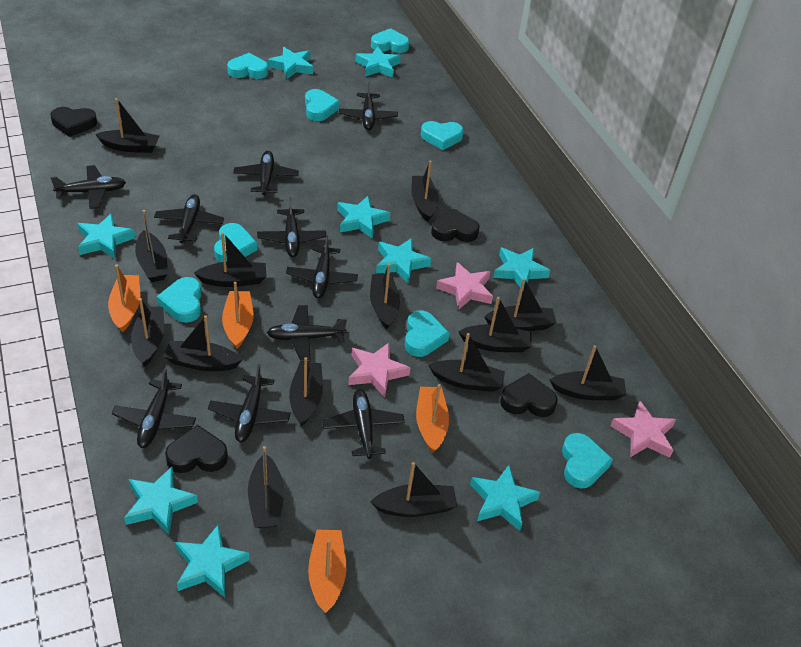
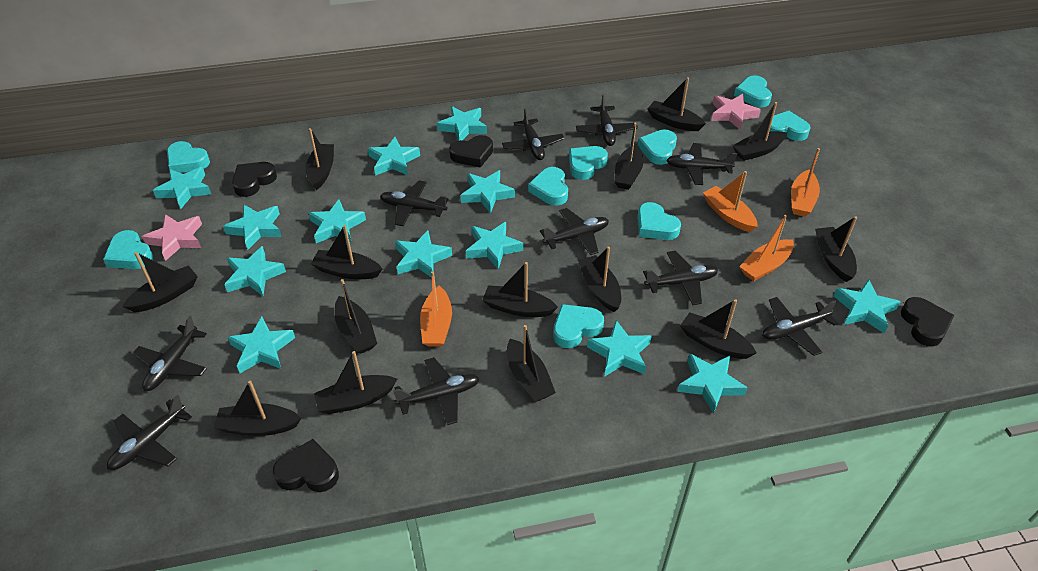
pink star: [348,343,411,397] [436,262,493,310] [611,401,676,458] = 3 -> [142,214,202,261] [711,94,761,129] = 2
turquoise heart: [156,277,202,323] [214,223,257,262] [227,53,268,79] [305,89,340,121] [371,28,409,53] [405,310,450,357] [421,121,464,150] [562,433,613,488] = 8 -> [103,230,153,269] [167,141,210,173] [528,167,568,206] [553,304,604,348] [569,146,608,180] [637,202,681,240] [638,129,677,165] [734,75,772,107] [769,111,811,141] = 9
turquoise star: [77,213,135,259] [124,467,198,535] [175,524,250,598] [268,47,313,80] [337,196,390,239] [355,46,401,77] [376,238,431,284] [470,465,540,531] [493,247,550,290] = 9 -> [153,167,211,209] [223,205,281,250] [224,246,286,296] [227,317,295,373] [308,199,366,243] [368,137,420,176] [395,230,452,278] [437,106,487,141] [461,170,515,213] [466,222,523,269] [587,320,651,377] [677,353,748,414] [833,279,901,333] = 13

